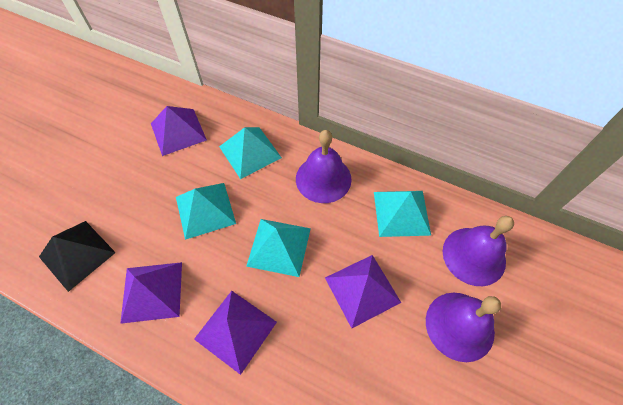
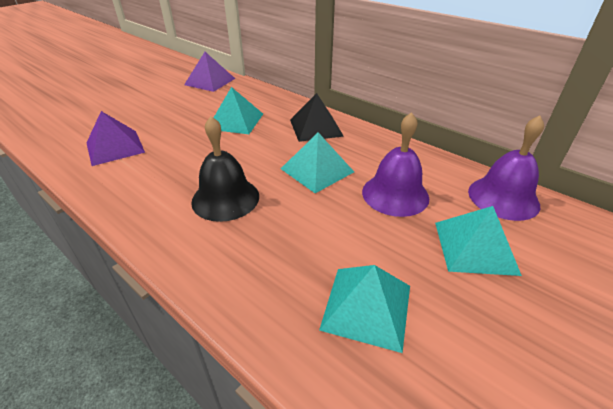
black bell: none = 0 -> [191,116,259,222] = 1
purple bell: [296,130,352,203] [426,293,501,362] [443,216,514,286] = 3 -> [362,112,429,217] [468,115,544,221] = 2
purple pyramid: [120,262,182,324] [151,106,207,156] [194,291,277,375] [325,255,401,328] = 4 -> [87,111,145,166] [184,52,235,92] = 2

